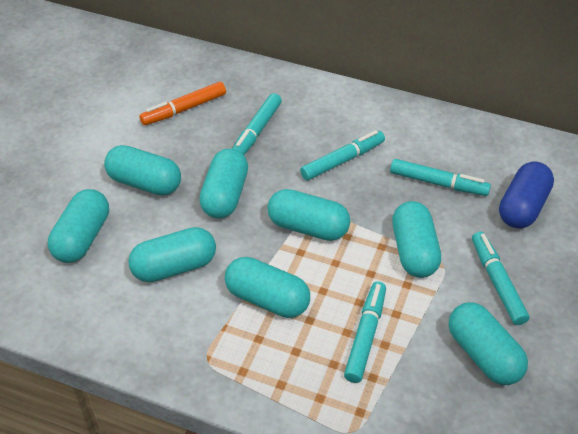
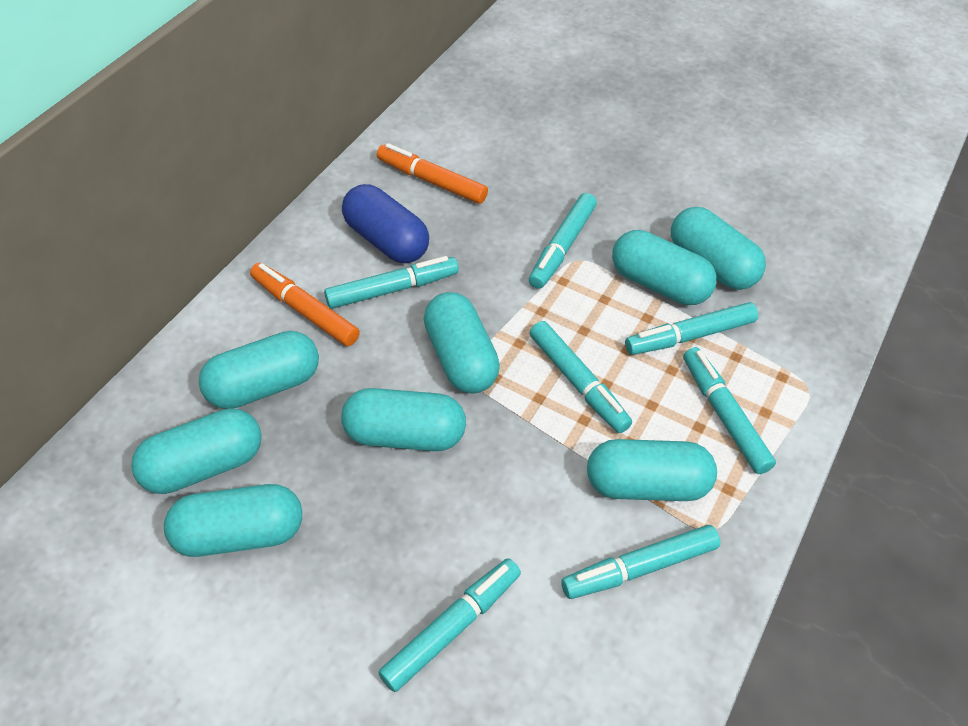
orange marker: [139,82,226,125] = 1 -> [250,263,360,346] [377,143,488,204] = 2
turquoise marker: [232,93,282,155] [300,130,385,181] [344,281,386,383] [390,159,491,196] [472,232,529,325] = 5 -> [324,256,459,309] [378,558,521,692] [529,193,597,289] [530,321,632,433] [561,525,720,599] [625,302,758,355] [683,347,776,474] = 7

